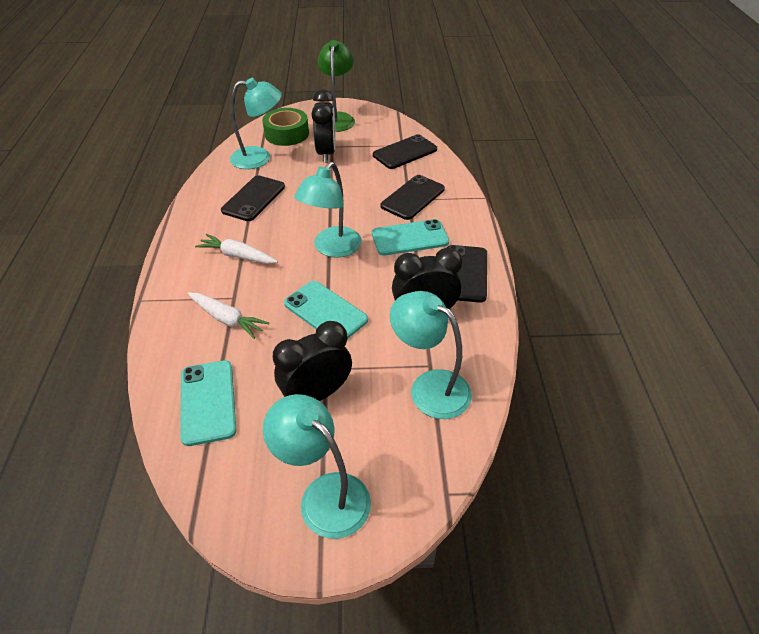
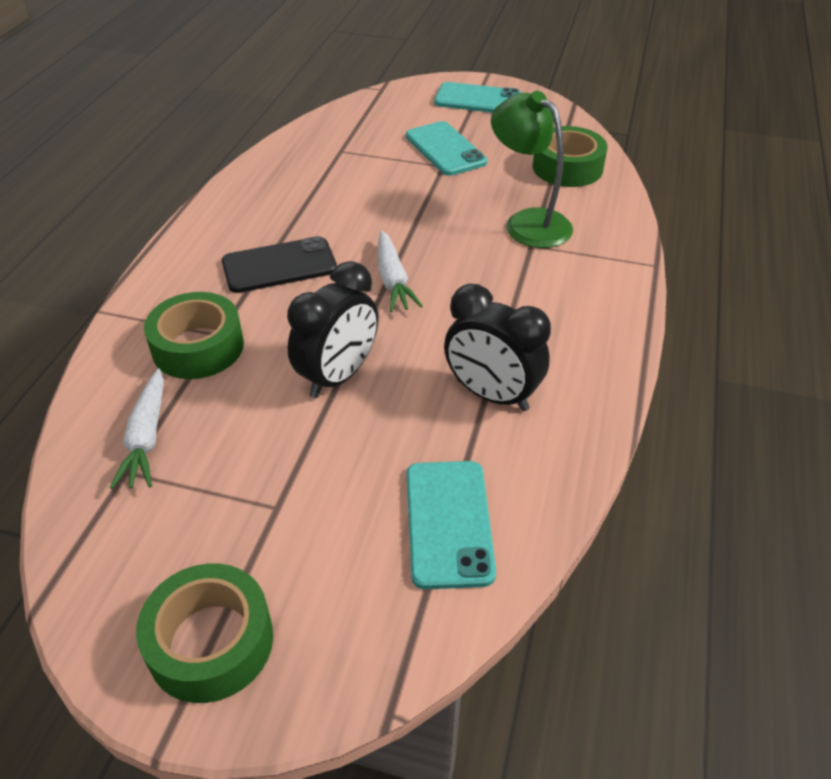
black clock: [273,321,352,401] [311,89,336,163] [392,247,463,309] = 3 -> [287,261,378,398] [444,284,551,411] = 2
black phone: [221,175,285,221] [373,134,437,169] [381,175,445,220] [447,245,487,303] = 4 -> [222,236,337,293] = 1
green tape: [262,108,309,146] = 1 -> [136,563,273,703] [144,292,244,379] [533,126,607,187] = 3
turquoise lamp: [230,78,282,169] [263,394,371,539] [294,162,362,258] [390,291,472,419] = 4 -> none = 0

